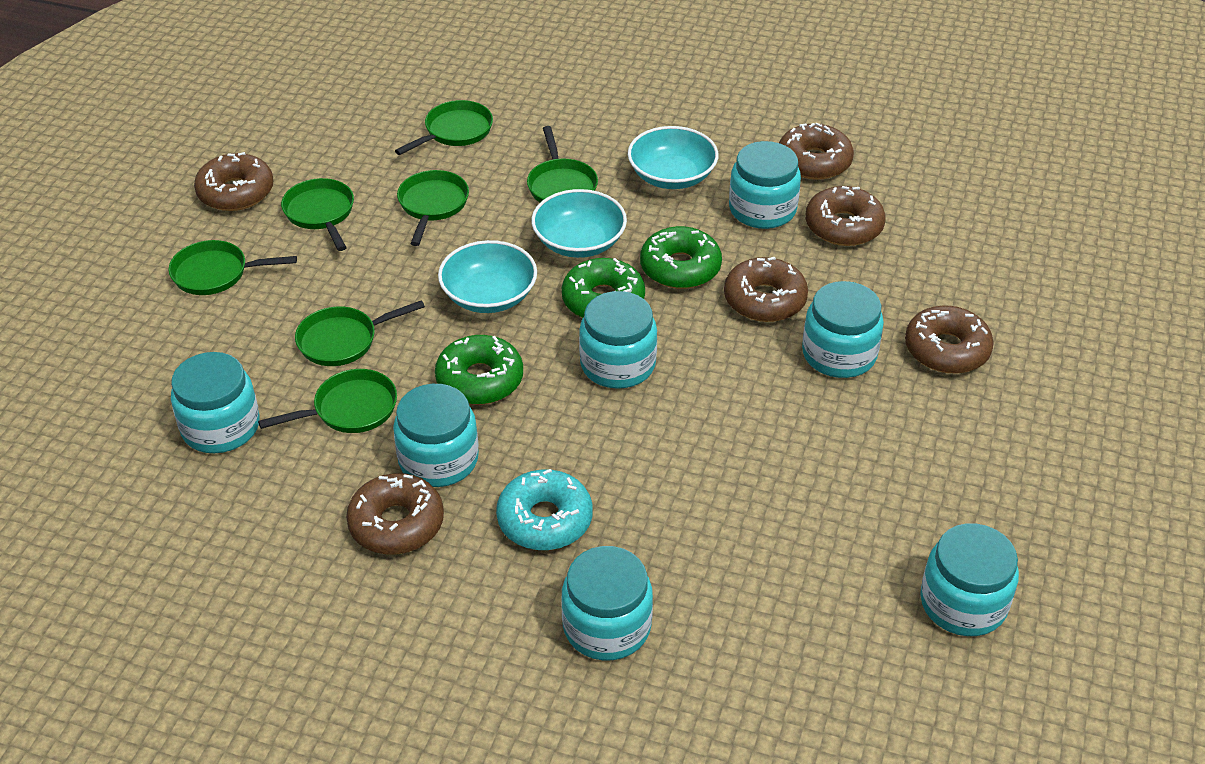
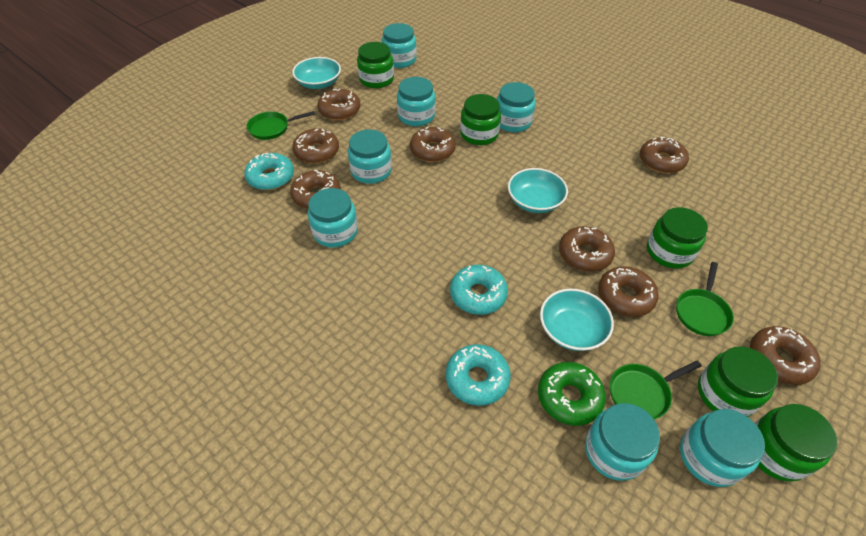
brown donut: [194,152,273,211] [346,473,444,554] [724,257,808,322] [779,122,854,180] [805,186,886,246] [905,306,994,373] = 6 -> [290,169,341,209] [292,128,339,164] [317,89,361,120] [410,126,456,162] [559,226,615,272] [598,266,659,317] [640,137,689,173] [750,326,821,385] = 8
green donut: [435,335,523,405] [562,258,645,318] [640,226,722,289] = 3 -> [538,362,606,426] = 1
green jar: none = 0 -> [357,42,394,88] [460,94,501,145] [647,207,708,269] [698,346,778,417] [755,404,837,482] = 5
green pan: [169,240,297,295] [258,369,397,433] [281,178,354,251] [295,300,425,366] [395,100,493,155] [397,170,469,246] [527,126,598,202] = 7 -> [247,111,315,140] [610,361,702,419] [676,262,734,336] = 3
turquoise donut: [496,469,593,550] = 1 -> [244,153,294,190] [446,344,511,406] [450,265,508,315] = 3

